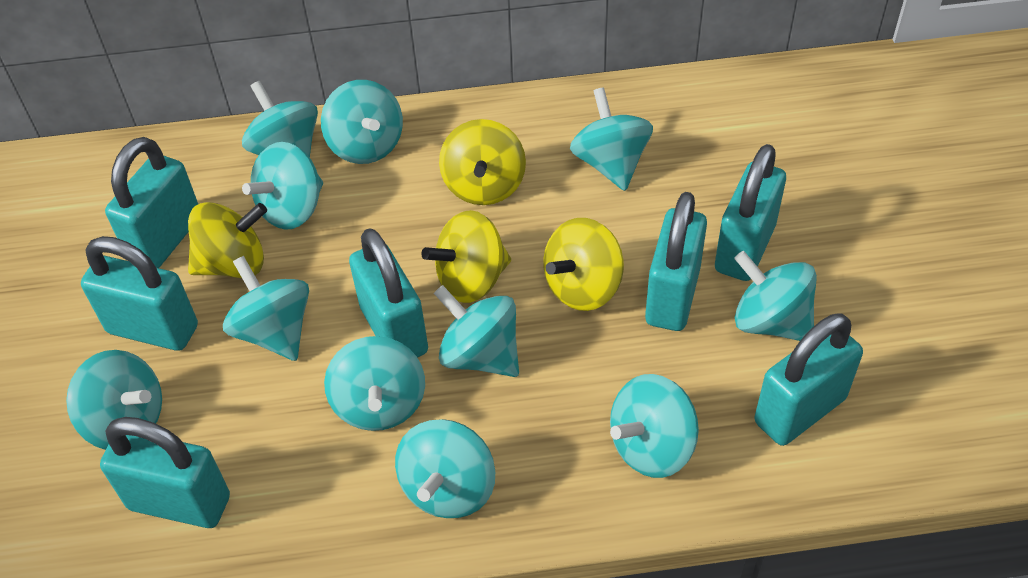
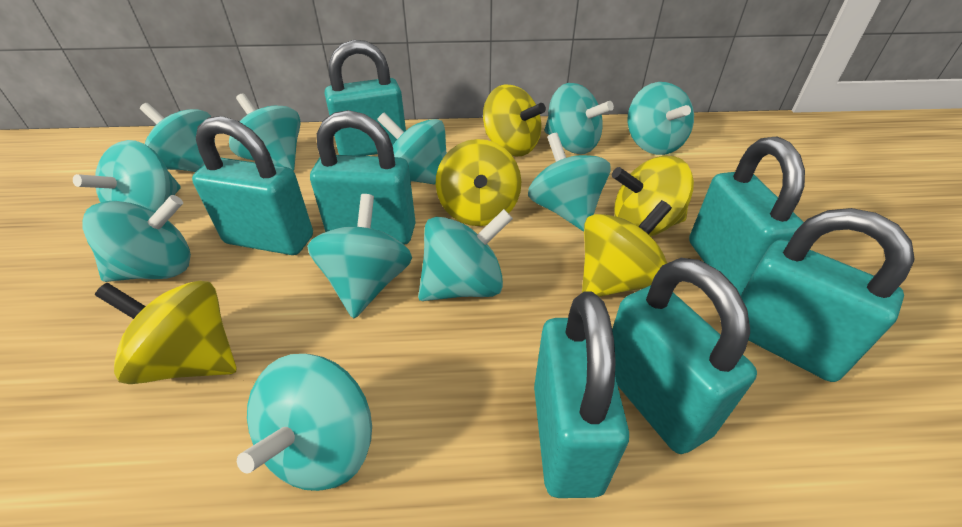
yellow spinning top: [188,202,267,278] [421,210,511,303] [439,119,526,205] [543,218,624,311] = 4 -> [95,281,237,384] [436,139,521,226] [483,84,546,156] [582,200,672,297] [612,156,694,236] = 5

